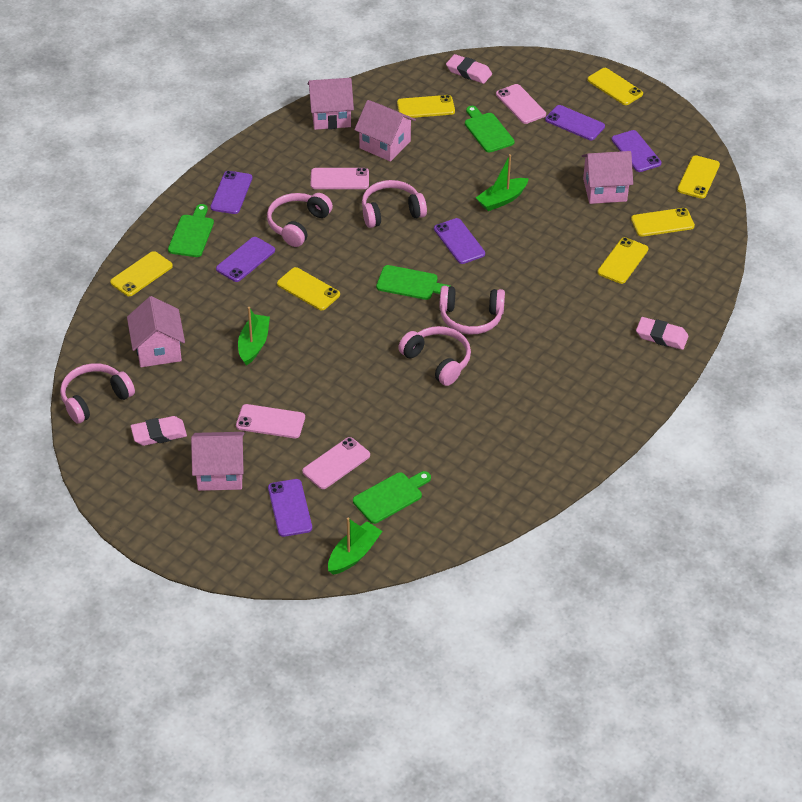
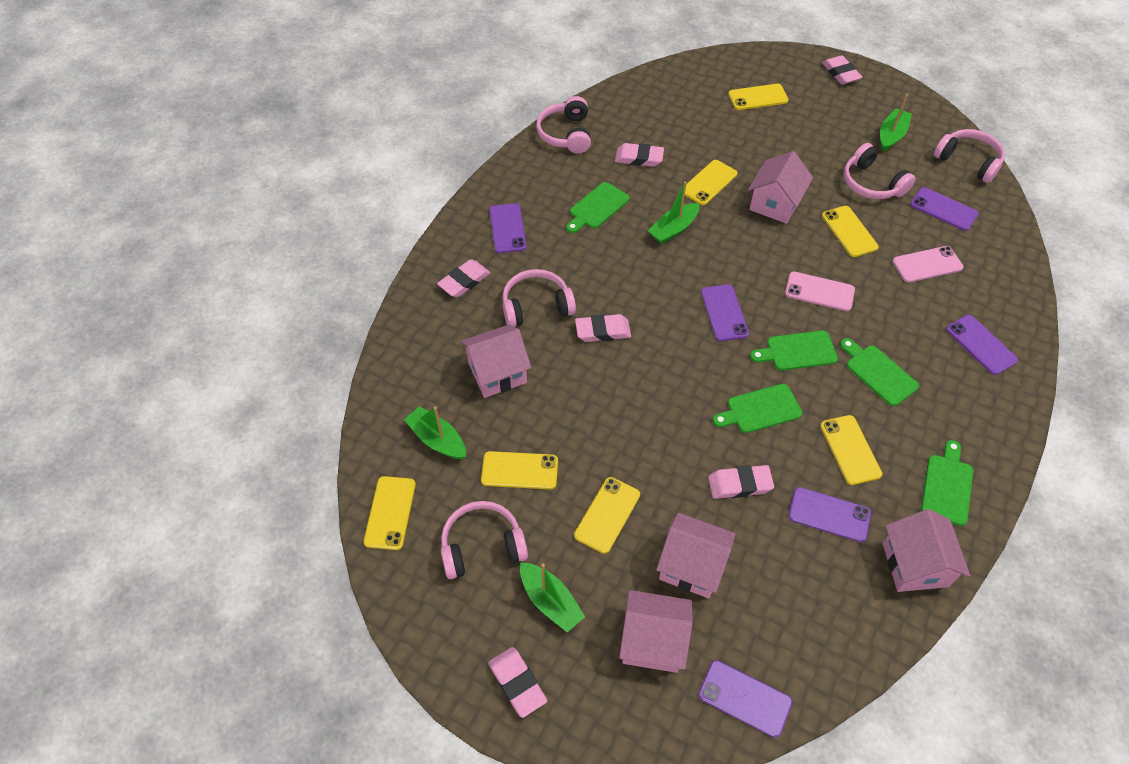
green boat: [238,307,270,366] [328,517,383,575] [475,154,529,211] = 3 -> [404,406,466,459] [520,562,585,632] [648,181,699,244] [880,94,912,152] = 4
green cutting board: [168,204,214,257] [353,471,431,524] [376,265,450,300] [465,106,515,153] = 4 -> [566,182,630,233] [712,384,802,433] [750,330,838,371] [840,338,919,406] [921,440,973,526] = 5
pink eraser: [131,416,187,446] [446,54,492,84] [636,317,689,350] = 3 -> [437,259,491,297] [488,647,547,718] [575,314,631,342] [615,143,664,167] [708,465,774,499] [822,55,863,85] = 6
pink phone: [236,404,305,438] [302,437,370,489] [311,168,369,189] [496,84,546,124] = 4 -> [785,271,855,311] [892,246,964,283] = 2

